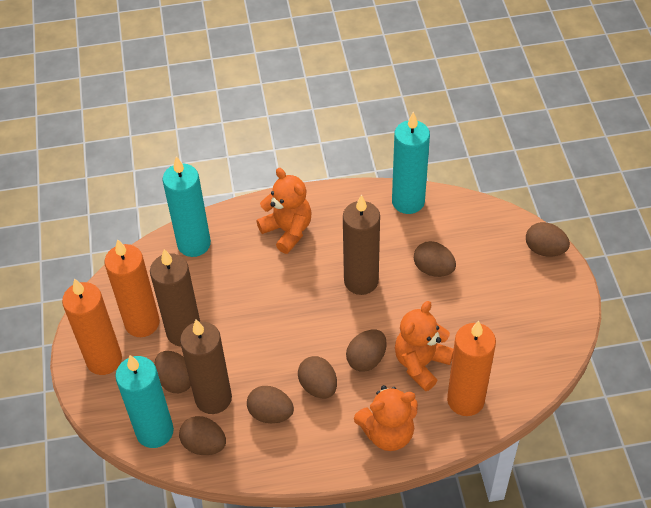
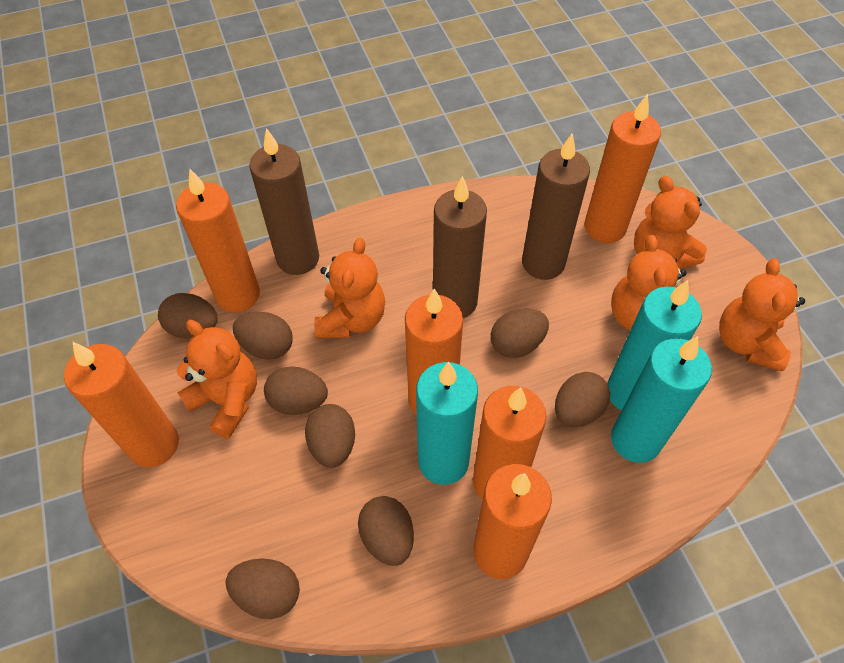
brown egg: [154,351,191,393] [179,416,226,455] [247,386,294,423] [298,356,337,398] [346,329,387,372] [414,241,456,277] [526,222,570,257] = 7 -> [158,293,218,338] [226,559,300,619] [233,312,293,360] [264,366,328,415] [305,404,355,468] [358,496,414,566] [491,309,549,358] [555,372,610,427] = 8
orange candle: [62,278,122,375] [105,239,160,337] [447,321,496,416] = 3 -> [64,342,179,467] [176,169,260,312] [405,289,463,415] [473,386,546,500] [474,464,552,579] [585,94,661,243] = 6
orange teddy bear: [256,168,311,254] [354,385,418,451] [395,301,454,391] = 3 -> [176,320,257,439] [314,237,385,338] [611,235,686,330] [634,176,707,269] [719,258,805,371] = 5

